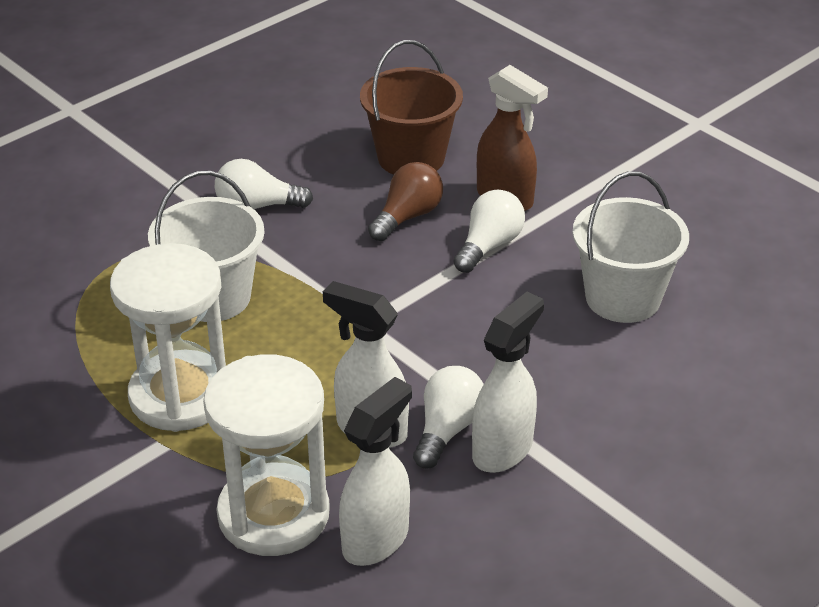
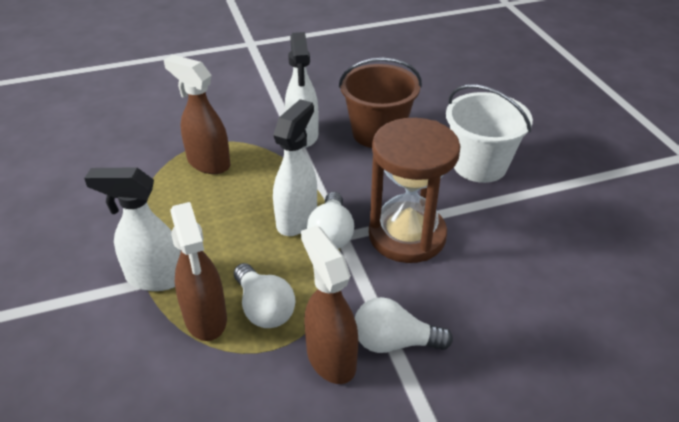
brown hourglass: none = 0 -> [369,118,460,263] = 1
brown light bulb: [368,162,443,241] = 1 -> none = 0
brown spray bottle: [477,65,548,211] = 1 -> [164,55,230,174] [170,202,227,341] [301,226,359,384] = 3
white bucket: [148,171,265,322] [572,171,689,323] = 2 -> [446,85,533,183] = 1
white hourglass: [110,243,226,432] [203,354,330,556] = 2 -> none = 0

